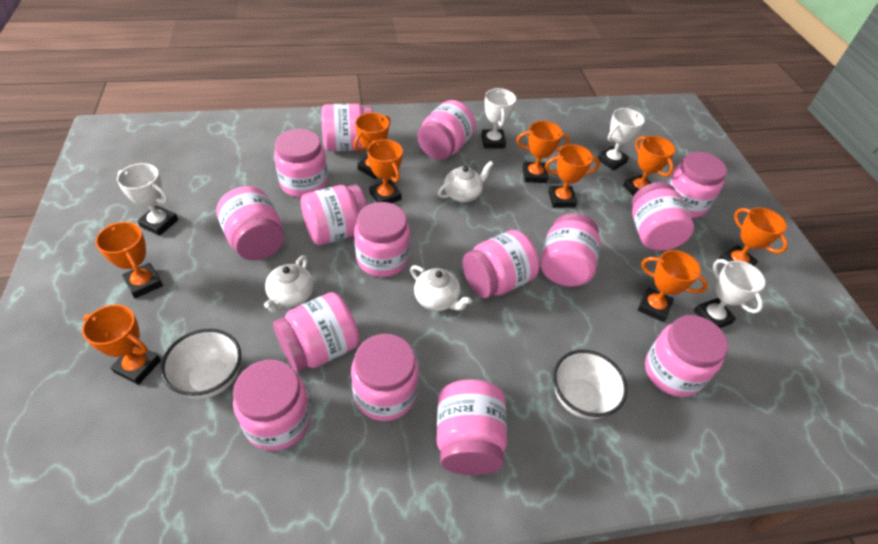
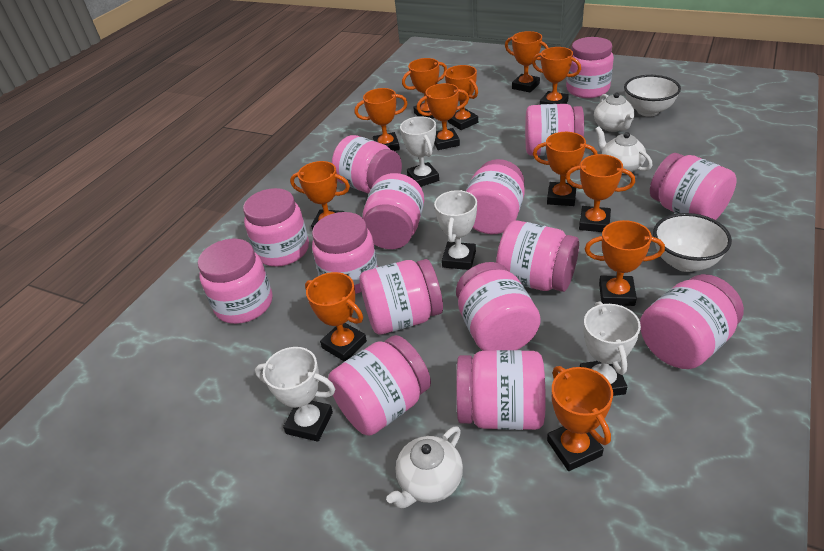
orange trophy: [82,304,161,385] [95,222,163,299] [354,113,391,179] [367,139,403,203] [516,121,570,183] [545,144,600,208] [623,136,675,196] [638,250,708,322] [719,208,788,266] = 9 -> [290,161,350,231] [305,272,367,362] [355,88,408,151] [402,58,447,119] [416,83,469,150] [445,65,478,130] [505,31,549,93] [532,47,581,104] [533,132,597,206] [547,366,613,471] [565,154,635,232] [585,220,665,306] = 12

